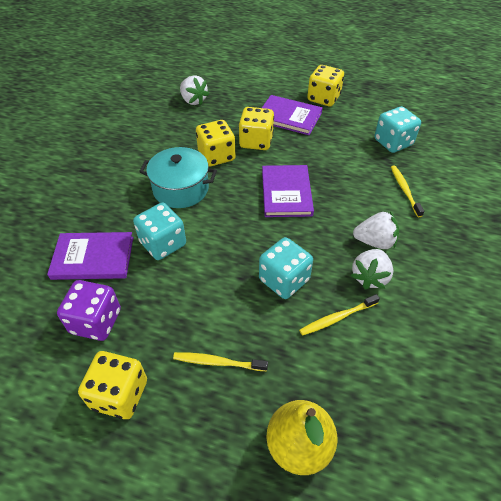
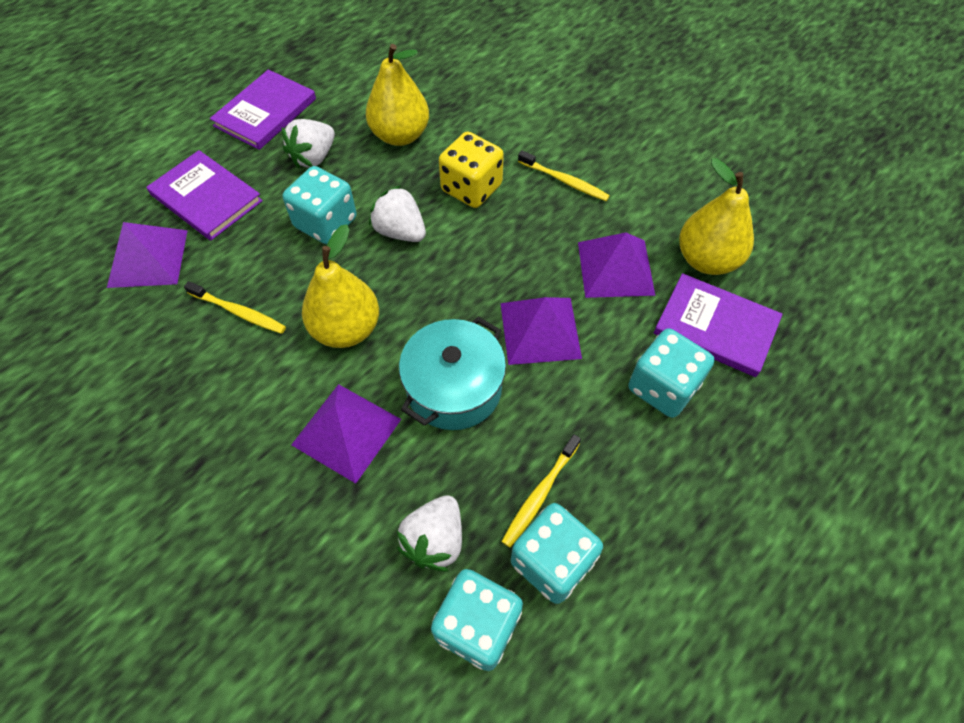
purple dice: [57,280,121,341] = 1 -> none = 0
purple pyramid: none = 0 -> [107,222,188,288] [291,384,401,484] [501,297,582,365] [578,232,655,298] = 4
turquoise dice: [133,203,186,260] [259,237,313,299] [374,106,421,153] = 3 -> [283,166,357,244] [431,569,523,671] [511,503,603,604] [628,328,715,418] = 4
yellow dice: [78,351,147,419] [196,120,236,167] [239,107,274,150] [307,65,344,106] = 4 -> [439,132,504,208] = 1
yellow pear: [266,400,337,475] = 1 -> [302,224,379,348] [366,44,429,146] [679,158,754,275] = 3

